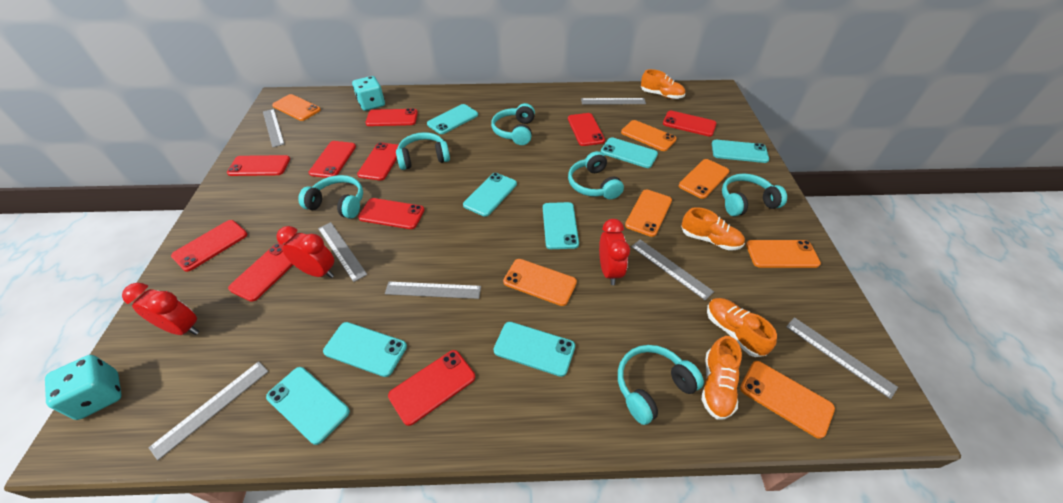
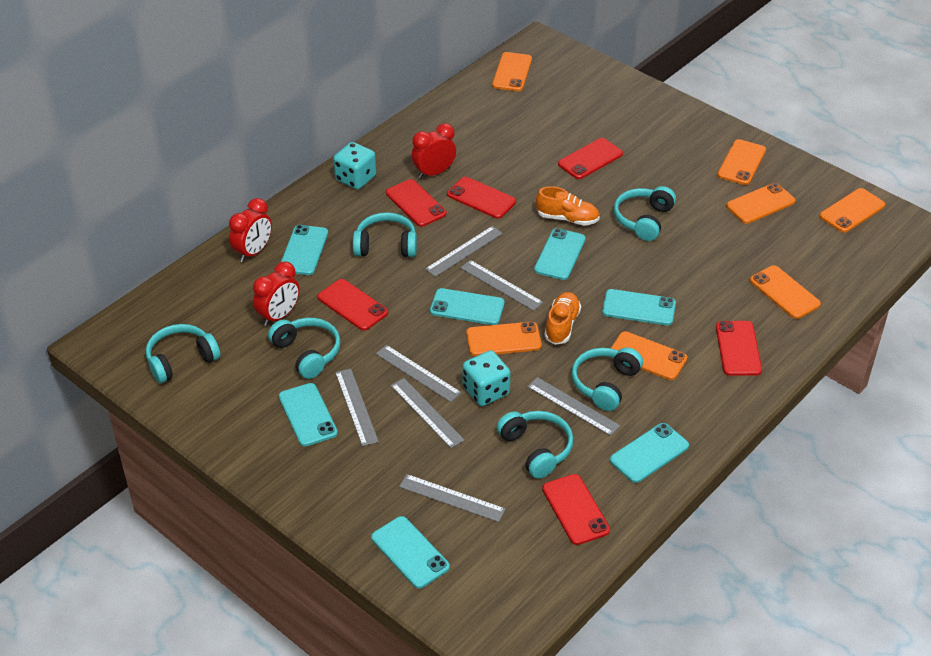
orange shoe: [641,69,685,99] [681,207,745,250] [702,336,742,420] [707,298,777,357] = 4 -> [536,186,600,226] [544,292,581,345] = 2
red phone: [171,220,247,272] [227,155,290,176] [228,243,293,302] [309,141,356,178] [357,142,399,180] [358,198,424,229] [365,108,418,126] [388,350,475,426] [568,113,605,146] [663,111,717,137] = 10 -> [318,279,388,331] [386,179,447,227] [447,177,516,219] [542,474,610,545] [558,138,623,179] [716,321,762,376] = 6
turquoise phone: [266,367,350,445] [323,322,407,377] [427,104,478,134] [463,173,517,217] [493,322,575,377] [543,202,579,249] [601,137,658,168] [712,140,769,163] = 8 -> [279,383,338,446] [281,225,328,275] [371,516,450,589] [430,288,505,325] [534,228,586,280] [602,289,676,325] [610,423,689,483] = 7

